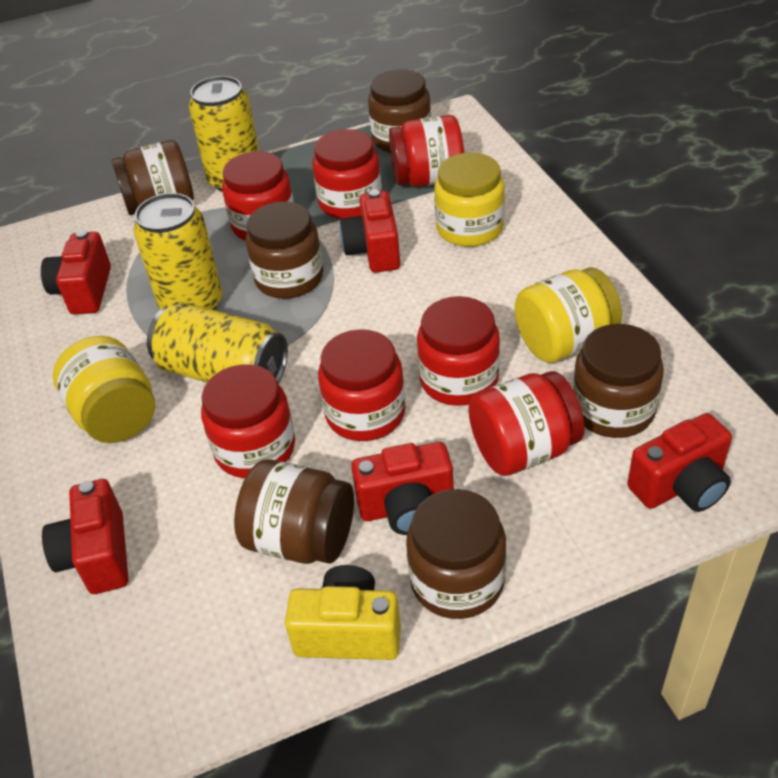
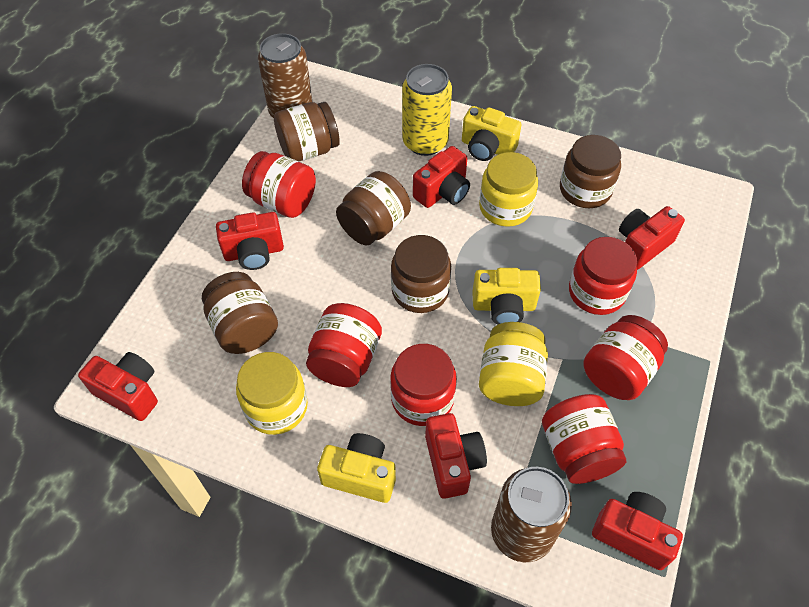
brown can: none = 0 -> [258,33,312,118] [491,467,572,562] = 2
brown jar: [112,140,194,215] [234,459,354,564] [246,202,323,299] [368,69,431,153] [406,489,506,619] [572,324,664,438] = 6 -> [202,272,278,354] [274,102,340,161] [336,171,411,246] [391,235,451,313] [560,135,621,208] = 5
red camera: [41,230,111,315] [42,479,128,594] [340,189,400,273] [351,442,454,535] [627,413,732,512] = 5 -> [78,352,158,421] [216,212,284,270] [413,146,470,208] [425,413,487,499] [592,492,683,570] [619,206,685,270] = 6
red jar: [201,364,295,478] [222,151,294,241] [312,129,382,219] [318,329,406,441] [389,115,464,187] [417,296,500,406] [468,371,585,476] = 7 -> [242,151,316,218] [306,303,382,387] [390,344,457,426] [542,394,626,484] [569,237,637,315] [583,315,668,400] = 6
yellow camera: [285,565,401,660] = 1 -> [317,433,396,503] [462,106,522,161] [472,268,541,324] = 3
yellow can: [133,193,222,310] [147,302,288,383] [189,76,259,192] = 3 -> [402,64,452,156] = 1

